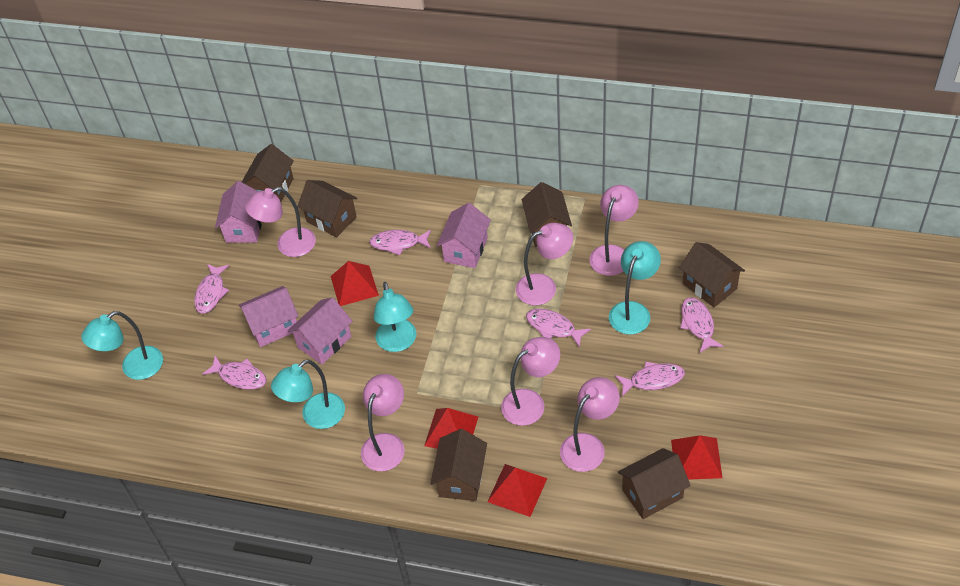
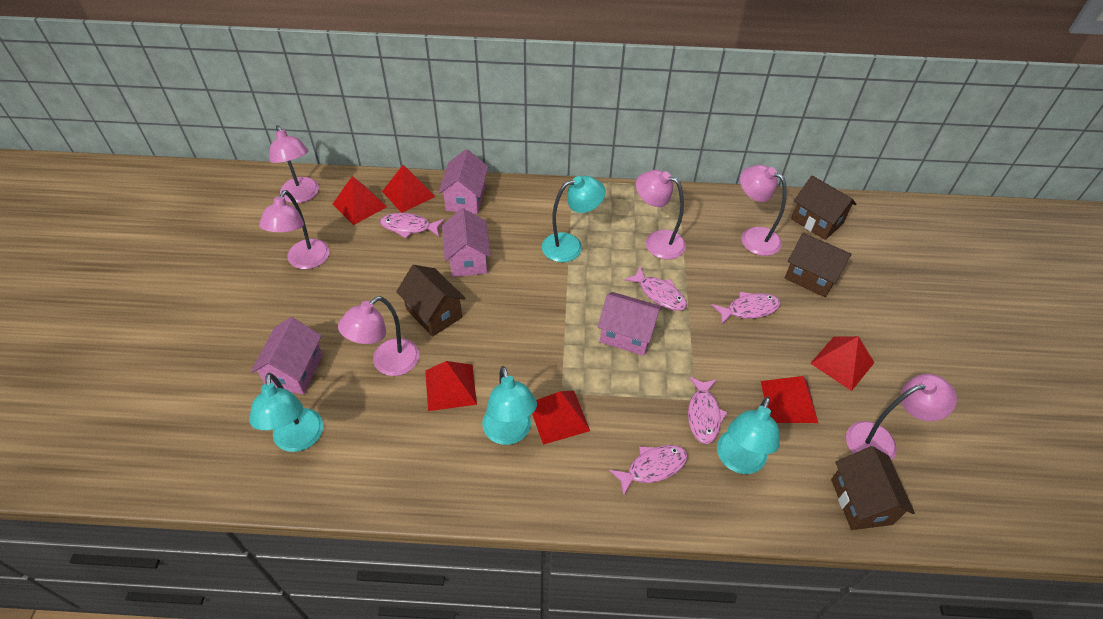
brown house: [242,144,294,202] [297,180,357,237] [430,429,487,501] [521,182,572,247] [618,448,691,519] [679,242,745,307] = 6 -> [396,265,466,337] [784,233,851,297] [791,176,857,240] [831,446,915,530] = 4
pink fish: [194,264,229,314] [202,356,267,390] [369,230,431,256] [526,309,591,348] [615,362,685,396] [680,298,724,353] = 6 -> [380,213,444,238] [609,445,688,497] [624,267,687,311] [688,377,728,444] [712,292,781,324] = 5
red pyramid: [331,261,379,306] [424,408,478,449] [487,464,547,517] [671,435,722,480] = 4 -> [333,176,387,225] [382,165,435,213] [425,361,477,411] [532,390,590,445] [761,376,818,423] [810,336,875,391] = 6

